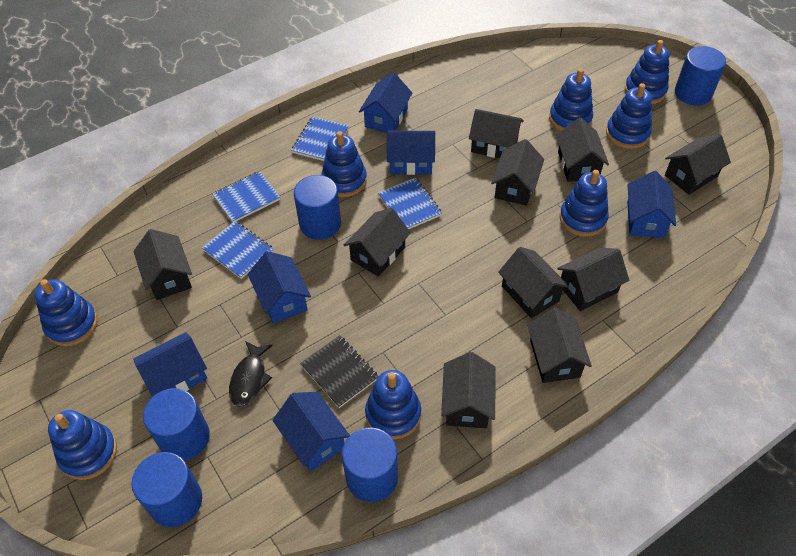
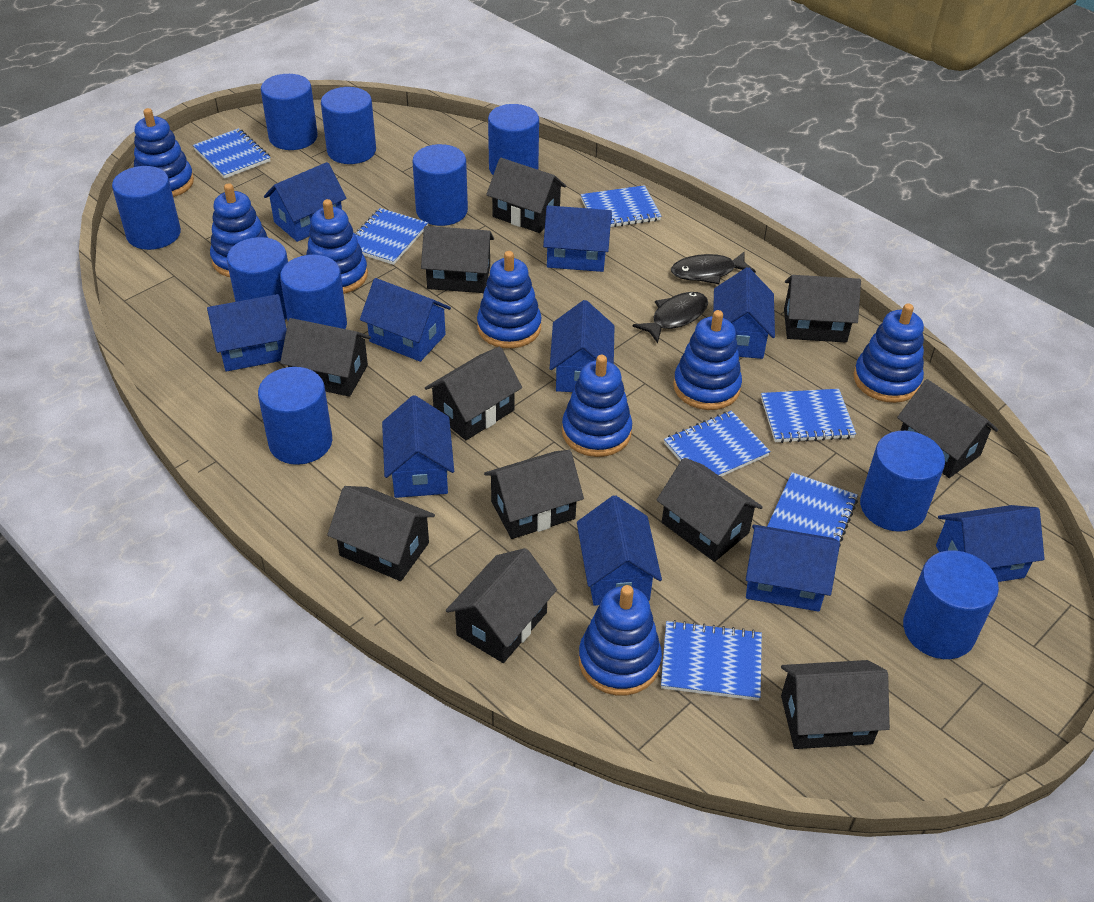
black fish: [229,341,273,407] = 1 -> [633,292,708,343] [671,251,756,284] = 2
black house: [133,229,192,300] [344,208,411,277] [441,352,496,428] [469,109,524,158] [491,139,544,206] [498,247,569,318] [527,308,592,383] [556,118,609,182] [557,248,629,311] [665,134,731,195] = 10 -> [280,318,371,397] [327,486,435,581] [421,226,494,293] [425,346,522,440] [446,548,557,663] [484,450,584,539] [486,158,566,233] [657,458,763,562] [781,660,890,749] [784,275,861,342] [897,379,998,478] = 11
black notebook: [300,335,379,408] = 1 -> none = 0
blue cylinder: [132,452,202,527] [143,388,210,461] [294,175,341,240] [342,427,398,502] [675,46,726,106] = 5 -> [112,166,181,250] [227,237,288,319] [258,367,332,465] [261,74,318,150] [280,255,347,329] [321,87,376,164] [412,144,468,226] [488,104,539,175] [860,431,945,532] [903,550,999,659] = 10
blue house: [133,332,207,397] [248,251,311,324] [272,392,350,471] [359,72,412,133] [387,131,435,175] [627,171,676,238] = 6 -> [207,294,287,372] [264,162,347,242] [360,278,451,362] [382,395,454,498] [543,205,612,272] [550,300,615,392] [577,495,662,606] [713,267,775,359] [746,525,840,612] [936,505,1045,582] = 10
blue notebook: [202,221,274,279] [212,171,280,223] [291,116,349,161] [378,177,442,229] = 4 -> [193,128,271,178] [354,208,428,265] [581,185,662,227] [661,620,762,701] [664,411,771,477] [761,389,856,443] [767,472,858,546] = 7

